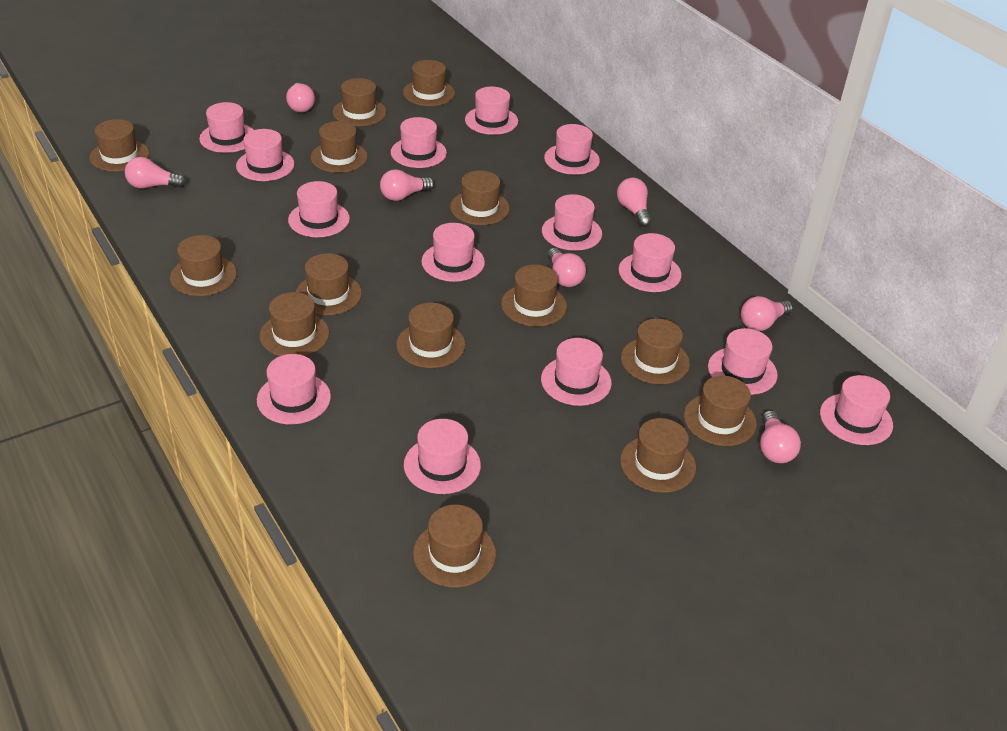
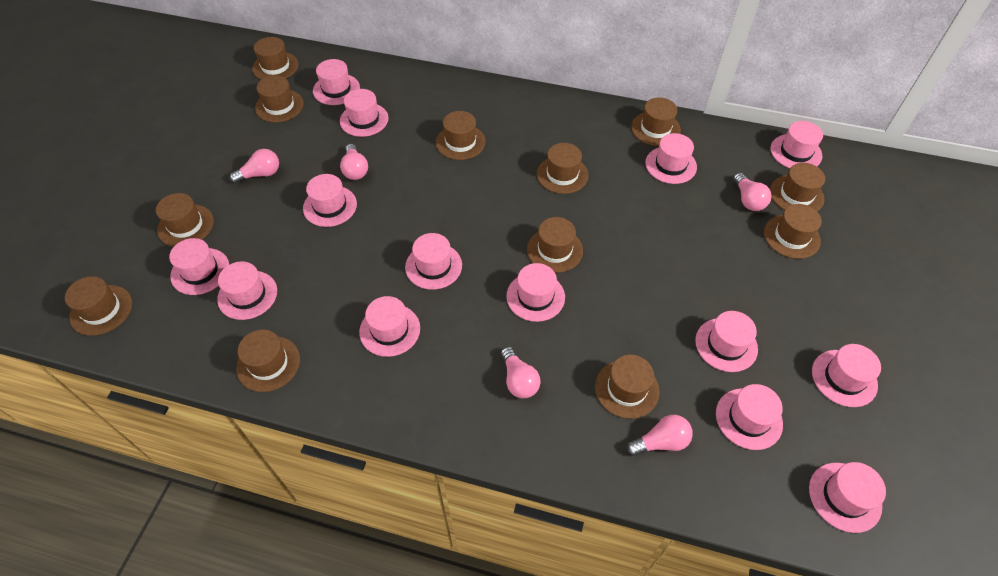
brown hat: [90,119,149,172] [170,235,237,296] [259,292,329,356] [296,253,362,315] [311,121,368,173] [333,78,386,126] [396,303,465,368] [403,60,455,106] [413,504,496,588] [450,170,510,225] [501,264,567,327] [620,418,696,493] [621,318,690,384] [684,376,757,446] = 14 -> [65,276,132,336] [156,193,214,247] [236,330,300,392] [252,37,298,80] [255,75,304,122] [436,111,486,160] [527,217,583,273] [537,143,588,194] [595,355,660,419] [631,98,681,146] [764,204,822,259] [770,163,825,211] = 12
pink light bulb: [125,157,186,189] [286,83,315,112] [380,169,434,201] [547,248,586,287] [617,178,651,227] [741,296,793,331] [760,410,801,463] = 7 -> [229,149,279,183] [340,144,368,180] [501,347,541,399] [627,415,693,456] [733,173,772,211] = 5

